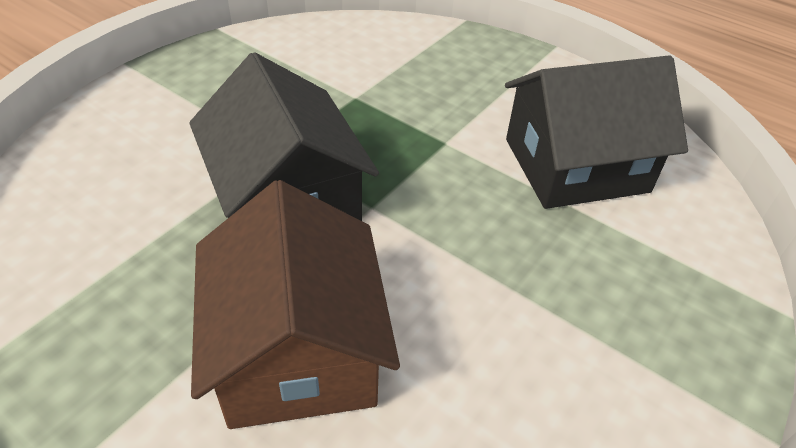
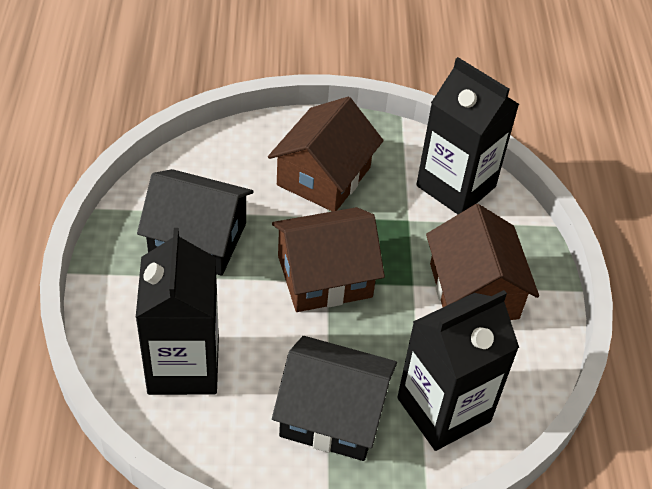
black carton: none = 0 -> [136,228,219,395] [397,290,519,451] [416,57,519,214] = 3
brown house: [191,180,400,429] = 1 -> [268,97,384,211] [272,207,385,312] [426,204,539,320] = 3

